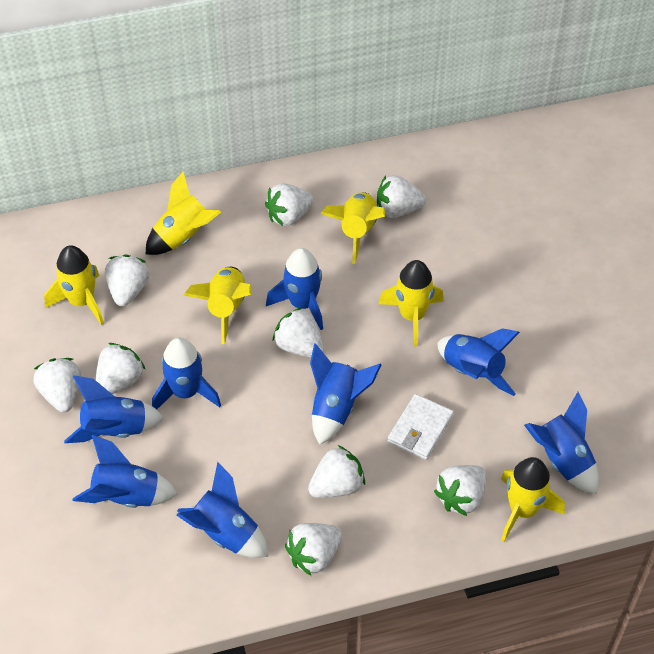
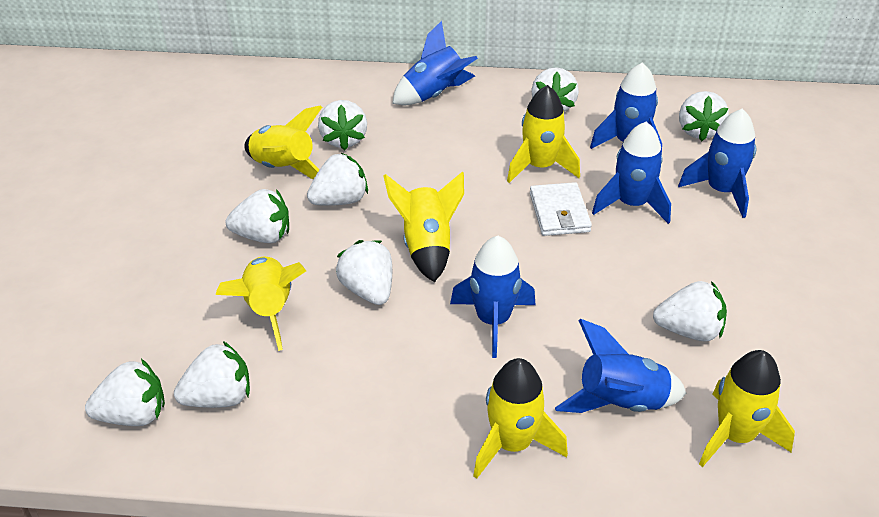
blue rocket: [64,375,164,443] [73,435,177,508] [152,338,221,410] [177,462,268,558] [266,248,323,330] [310,343,382,445] [438,328,520,396] [524,392,599,494] = 8 -> [392,21,478,105] [450,236,536,358] [555,319,687,413] [590,63,662,155] [592,122,671,224] [678,109,756,218] = 6

